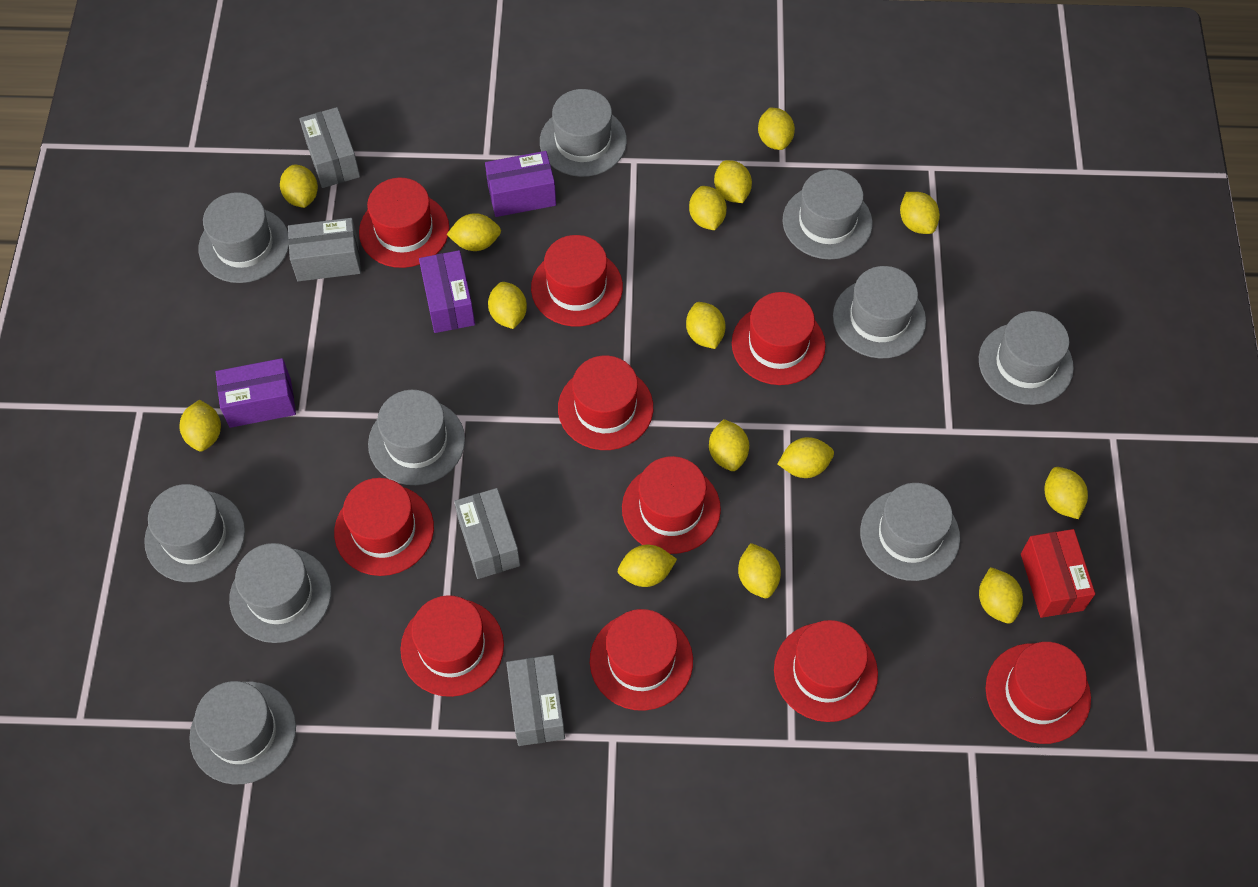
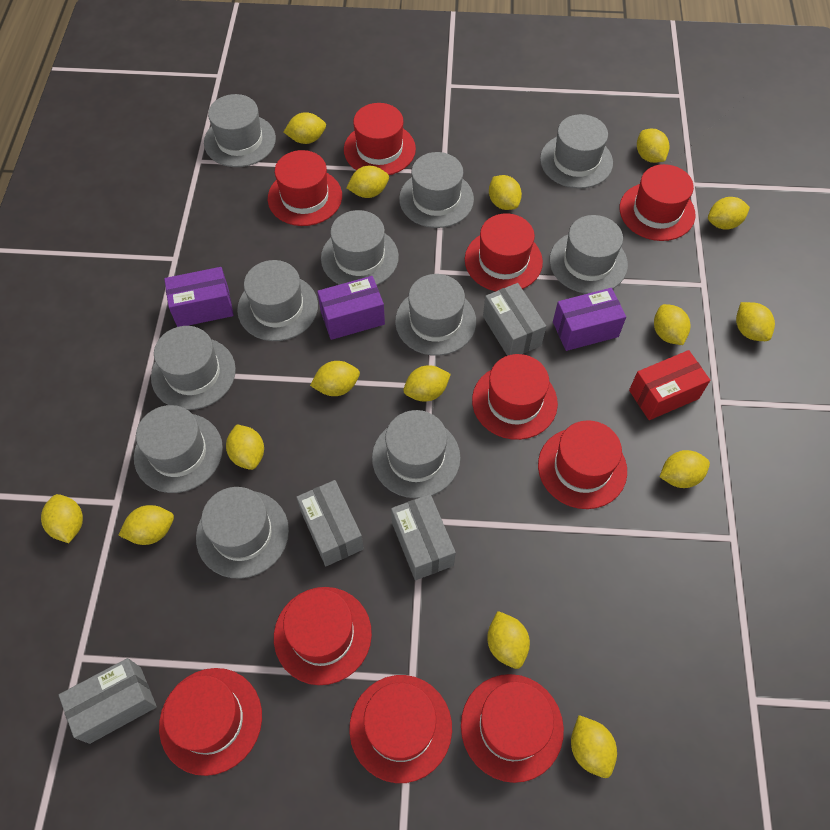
grey hat: [144,484,245,582] [189,681,296,784] [199,192,289,283] [229,543,331,643] [368,390,465,485] [540,89,627,177] [782,169,873,259] [833,266,926,358] [860,483,960,581] [979,311,1074,405] = 10 -> [134,405,223,493] [151,326,236,410] [196,487,289,579] [204,94,276,167] [237,260,318,341] [321,210,399,285] [372,410,460,498] [395,274,476,356] [399,152,474,228] [540,114,613,189] [550,215,628,294] = 11

